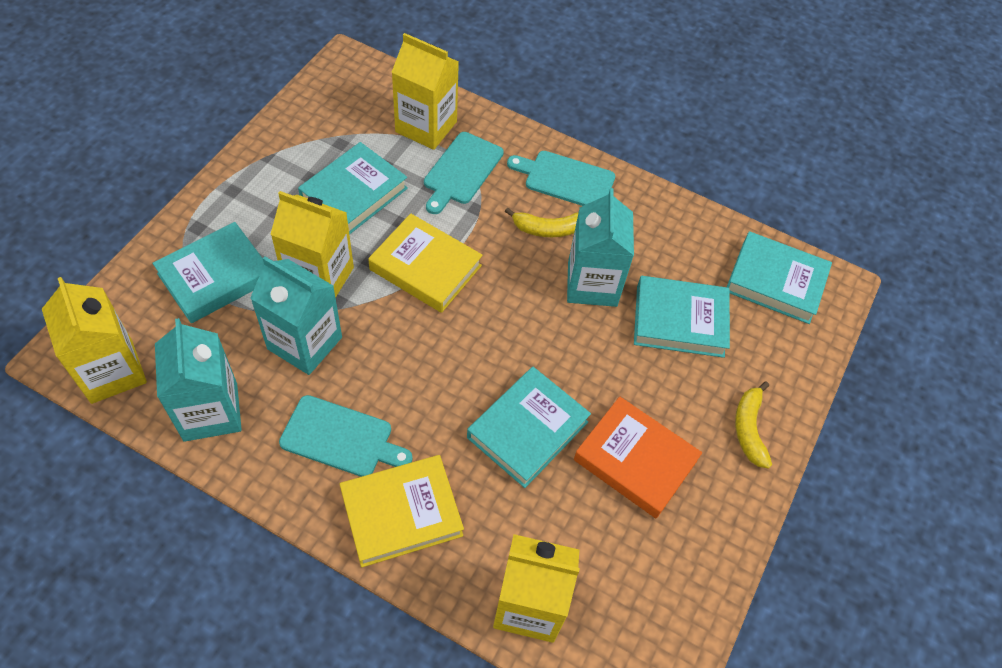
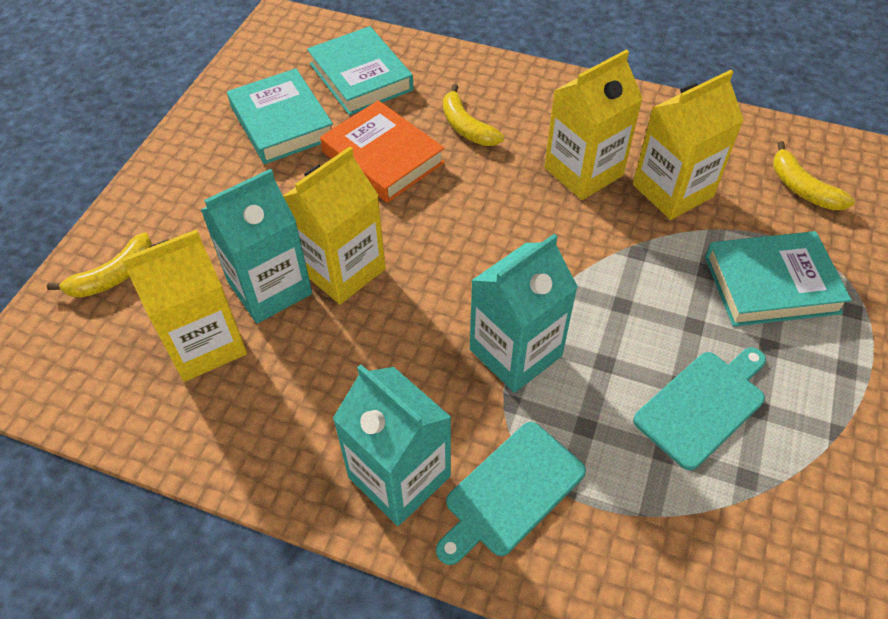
turquoise book: [153,222,264,323] [298,142,408,235] [467,367,591,488] [634,276,730,358] [727,231,832,324] = 5 -> [227,68,333,164] [307,26,414,115] [705,231,852,327] = 3
turquoise cutting board: [279,395,413,477] [424,132,504,214] [507,151,615,206] = 3 -> [436,422,586,565] [633,347,766,470] = 2
yellow banana: [505,208,579,237] [735,381,772,469] = 2 -> [47,232,152,298] [443,84,504,146] [773,141,855,210] = 3
yellow book: [340,455,464,567] [368,213,483,313] = 2 -> none = 0

